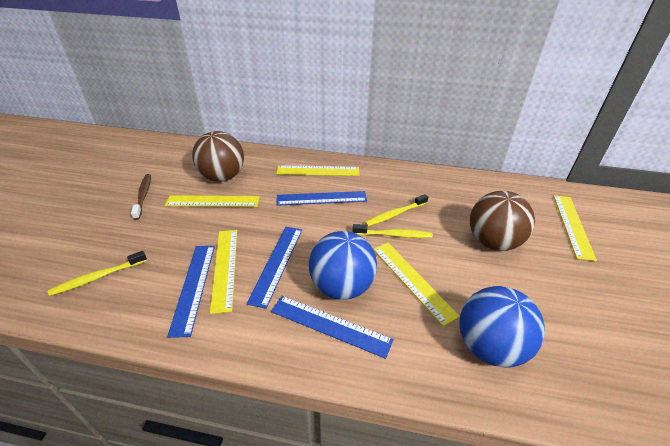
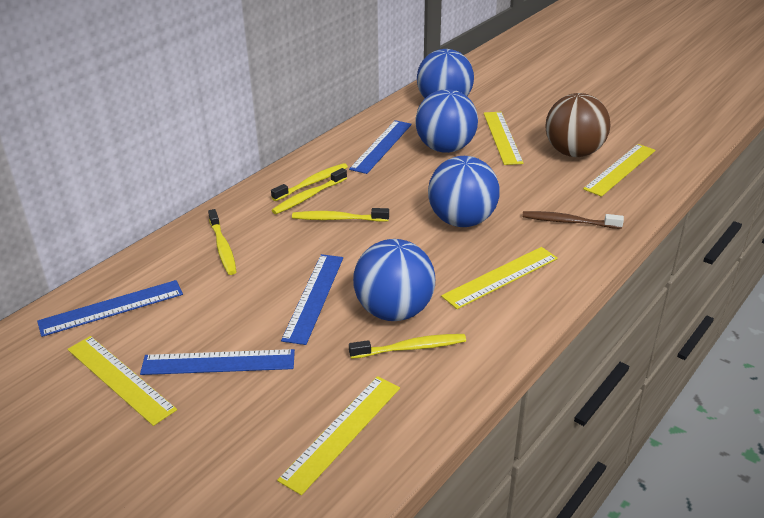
blue ball: [309,231,377,300] [459,286,545,368] = 2 -> [353,239,435,321] [415,89,478,153] [417,49,474,98] [428,156,500,227] = 4
brown ball: [192,131,244,182] [470,191,535,251] = 2 -> [546,93,610,157] = 1
yellow toothbrush: [48,251,147,296] [353,224,433,238] [365,194,428,227] = 3 -> [208,209,237,275] [271,163,348,201] [272,168,347,214] [292,208,389,222] [349,334,466,359] = 5

